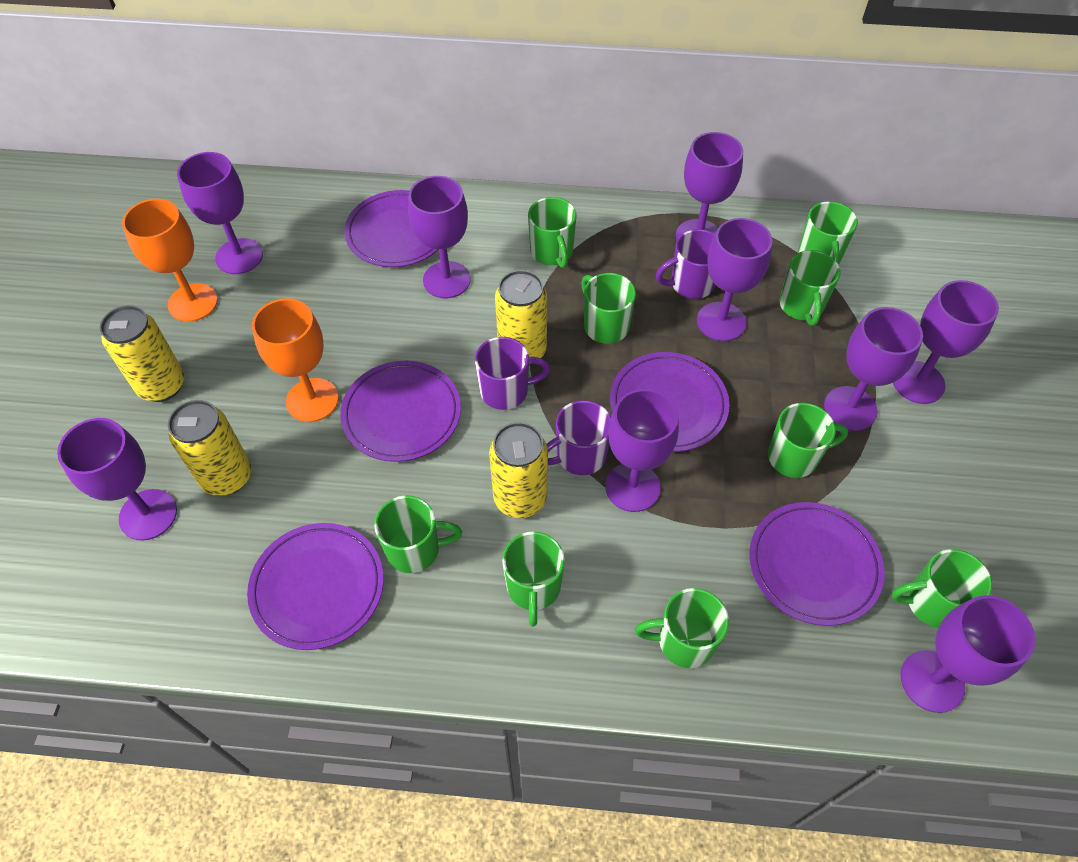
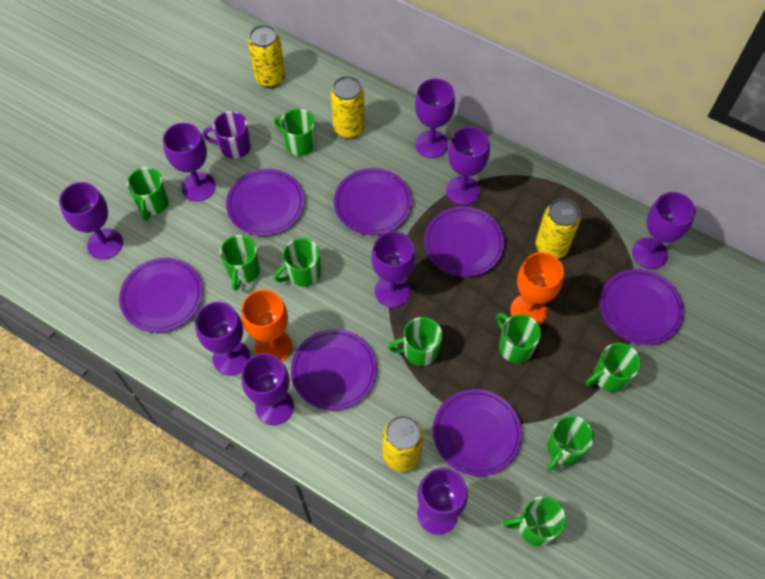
purple mug: [475,337,550,410] [547,400,611,475] [656,229,715,299] = 3 -> [202,111,251,159] = 1
purple plate: [247,523,384,650] [340,361,461,462] [344,190,439,267] [610,352,730,452] [749,502,885,626] = 5 -> [119,258,203,332] [226,169,305,236] [291,329,377,410] [334,168,412,235] [424,207,505,277] [433,389,522,476] [600,269,684,345] = 7

